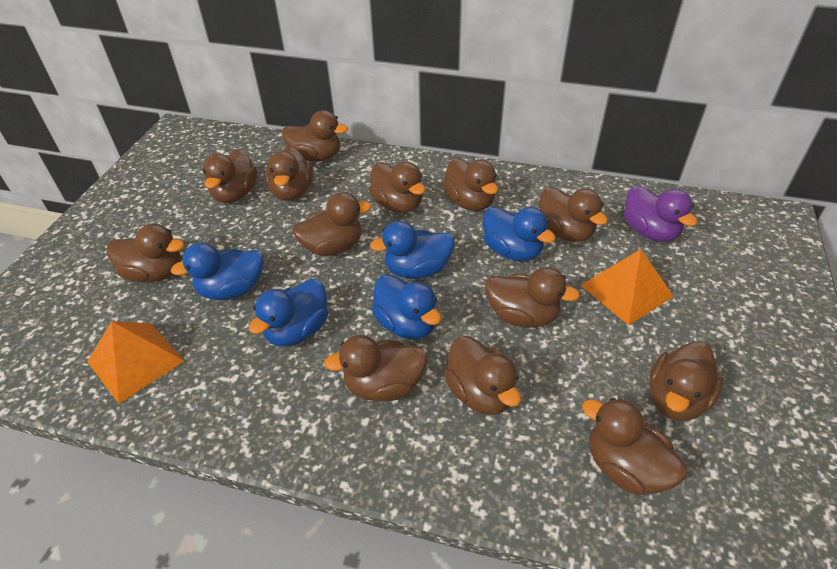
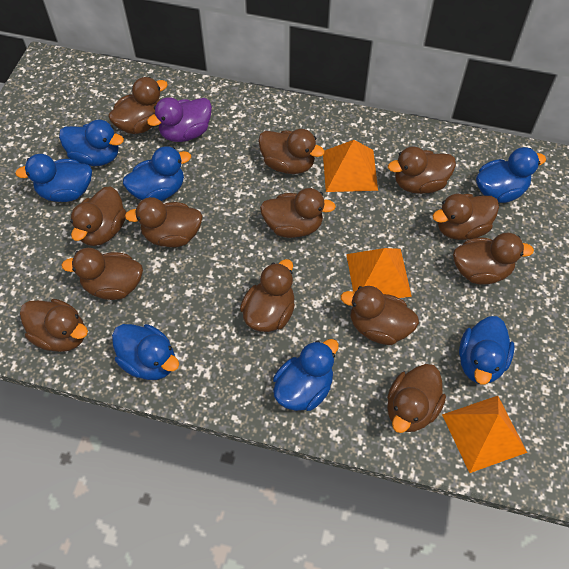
blue duck: [171,243,263,300] [249,279,328,346] [370,221,455,279] [371,274,441,339] [483,206,556,261] = 5 -> [15,154,92,202] [59,120,124,166] [112,324,179,380] [123,146,191,201] [273,339,339,411] [459,316,515,385] [476,147,546,203] = 7
orange pyramid: [87,321,184,404] [581,249,674,325] = 2 -> [323,140,378,192] [346,248,412,298] [442,396,527,473] = 3

